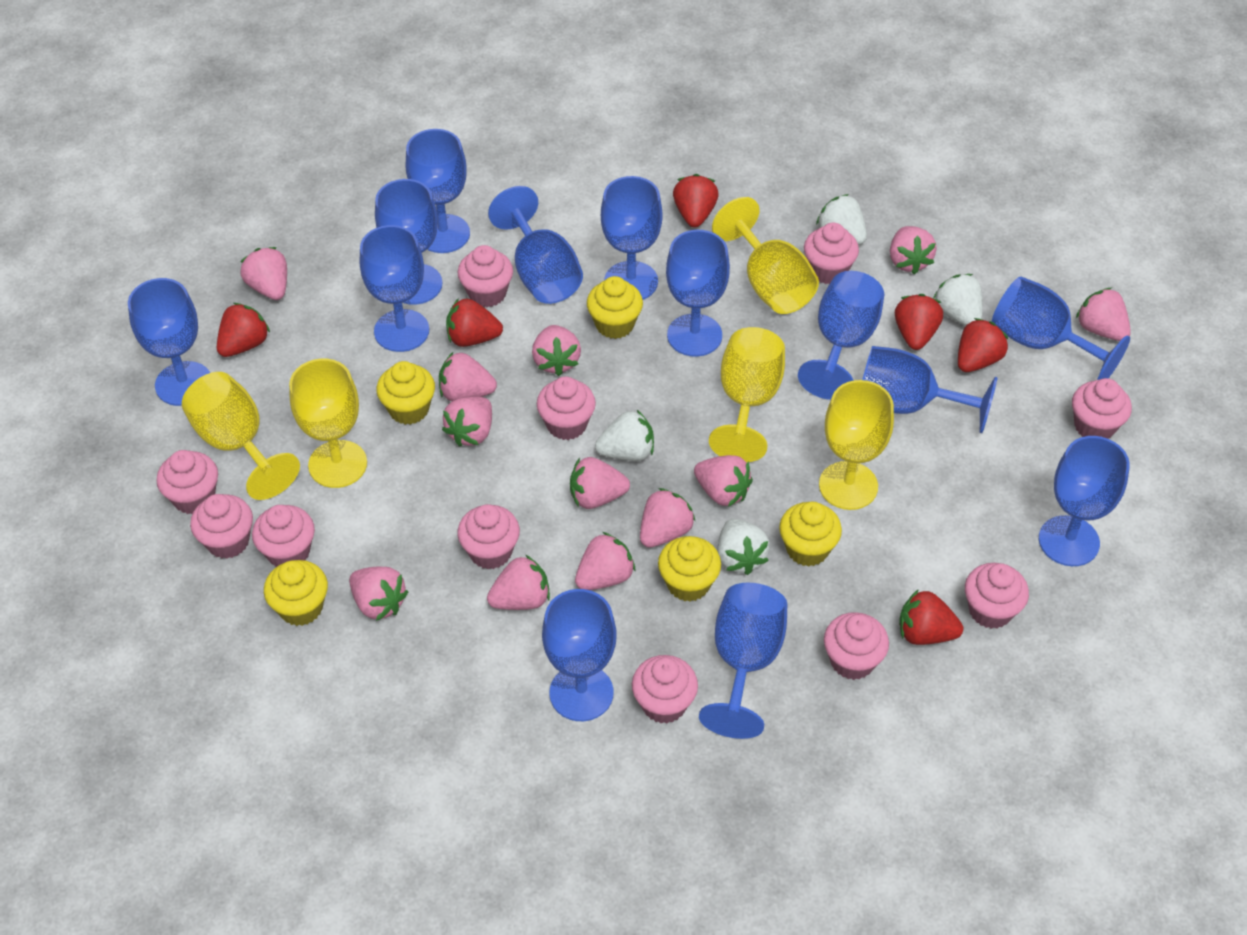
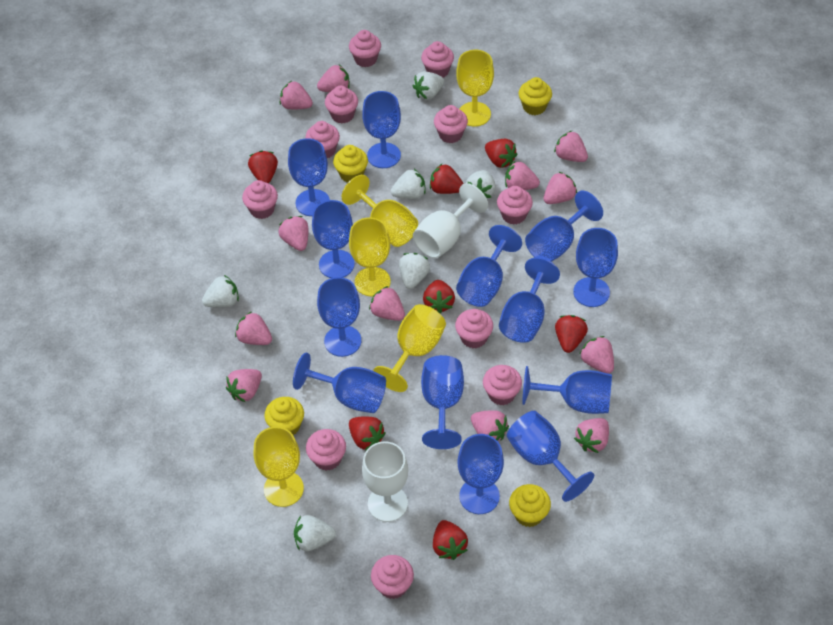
red strawberry: [217,303,270,357] [446,298,503,347] [673,174,719,227] [895,294,943,350] [899,589,963,645] [958,318,1008,372] = 6 -> [248,150,278,183] [349,416,386,451] [423,280,455,314] [430,164,464,194] [433,520,468,560] [485,139,517,168] [555,315,588,353] = 7
white goblet: none = 0 -> [362,441,408,522] [413,183,488,258] = 2
white strawberry: [595,410,654,461] [717,519,770,575] [816,194,867,245] [933,274,983,326] = 4 -> [202,275,239,307] [294,515,336,551] [391,169,425,199] [399,253,430,289] [413,71,444,100] [466,170,496,199] = 6
yellow cupcake: [264,560,328,626] [376,361,435,425] [587,276,643,339] [658,536,721,602] [779,501,842,567] = 5 -> [265,397,304,436] [333,145,368,182] [509,484,551,527] [519,77,552,115] = 4

